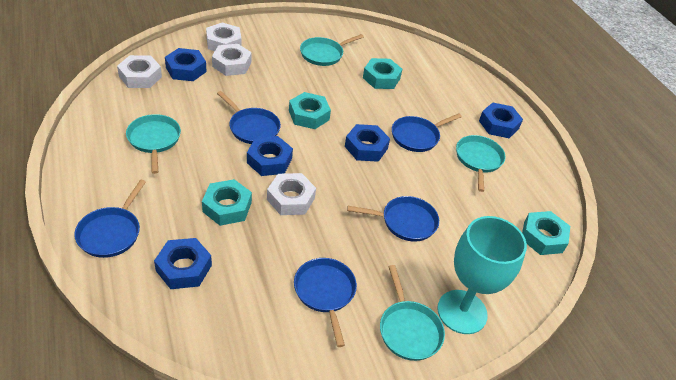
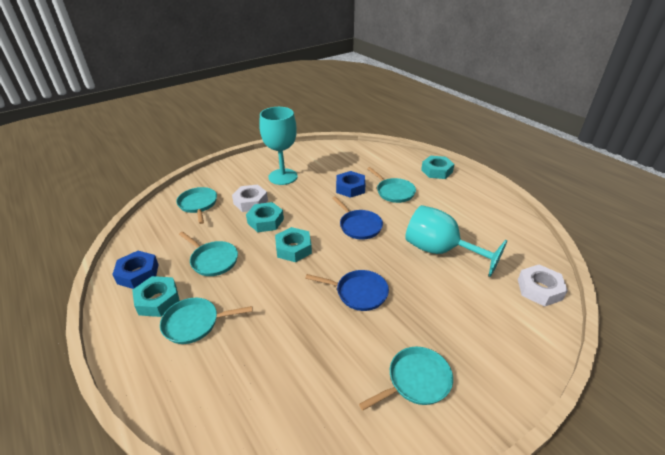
blue nut: [154,238,212,289] [165,48,207,81] [247,136,293,176] [345,124,390,162] [479,103,523,138] = 5 -> [112,251,159,289] [336,171,365,198] = 2
blue pan: [74,180,146,258] [217,91,281,144] [294,258,357,347] [347,196,439,242] [392,113,462,152] = 5 -> [305,270,389,311] [332,196,383,240] = 2
turquoise goblet: [437,216,527,334] = 1 -> [259,107,298,185] [405,205,507,277] = 2
turquoise pan: [126,114,181,174] [300,34,364,66] [380,265,445,361] [456,135,506,192] = 4 -> [160,298,253,344] [176,187,217,224] [179,232,238,276] [359,347,453,410] [367,167,416,203] = 5
white nut: [117,55,162,88] [206,22,242,51] [212,44,252,76] [267,173,316,215] = 4 -> [232,185,268,212] [518,265,568,307] = 2

